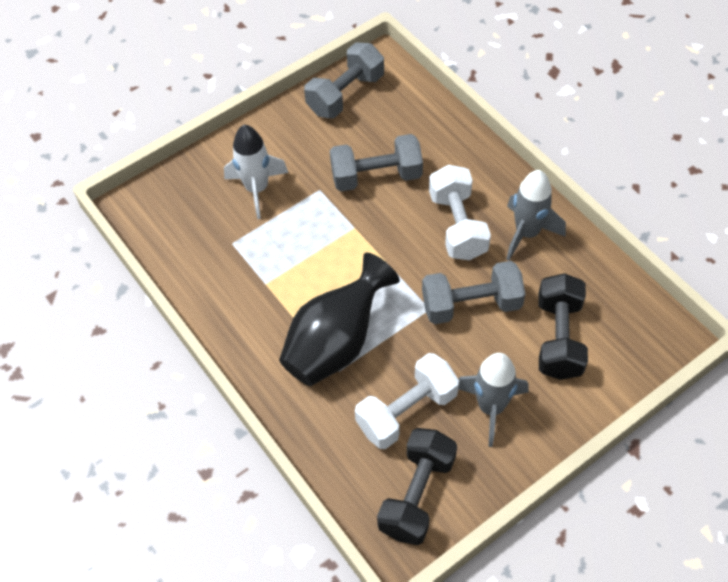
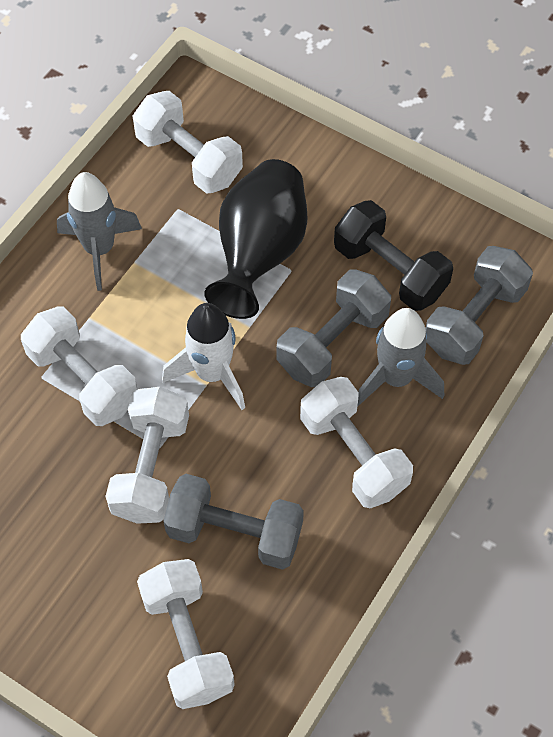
black dumbbell: [377,428,457,545] [538,273,588,380] = 2 -> [334,200,453,311] = 1
white dumbbell: [355,353,459,449] [429,165,491,261] = 2 -> [21,307,137,426] [105,387,189,524] [133,91,243,194] [137,559,235,709] [300,377,413,508] = 5

